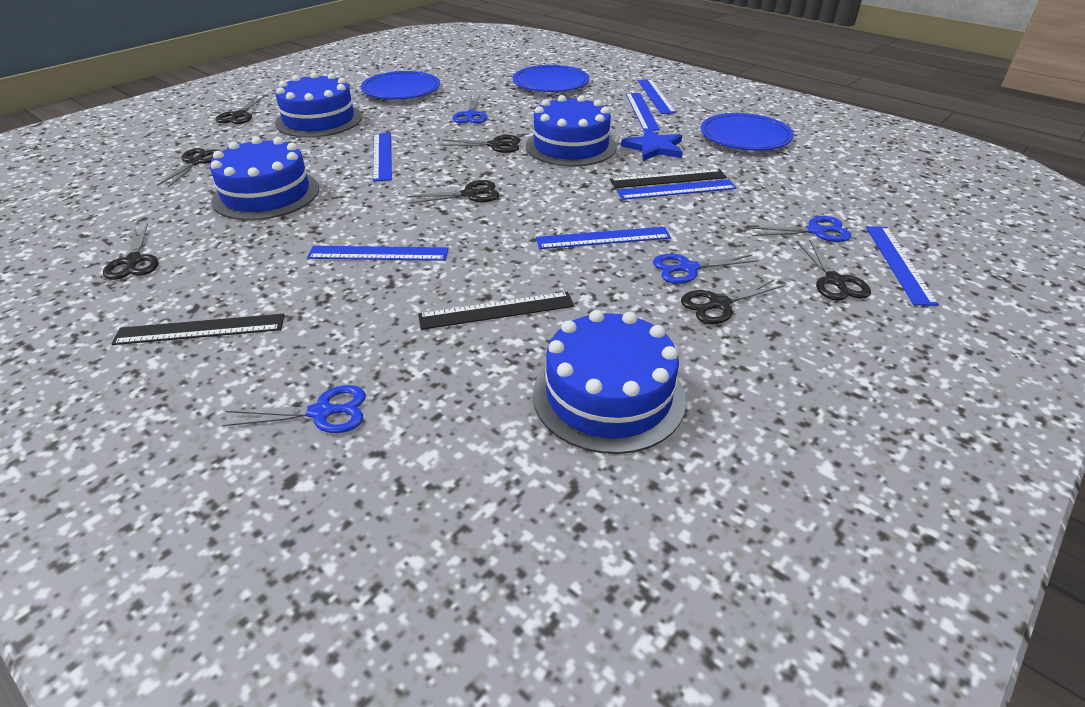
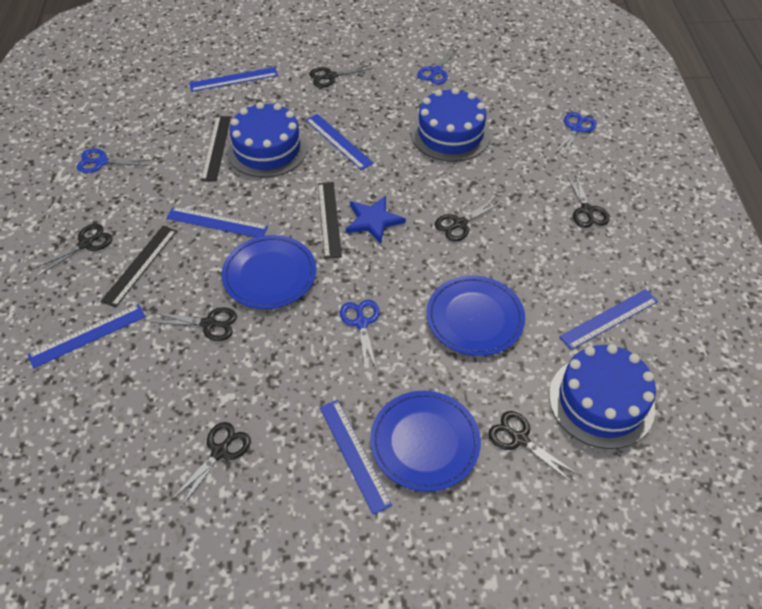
blue cake: [210,137,319,220] [275,72,362,137] [526,95,617,166] [533,310,686,454] = 4 -> [227,102,308,177] [411,88,490,162] [549,344,656,449] = 3
blue ruler: [307,246,449,261] [373,133,392,182] [536,227,671,249] [617,179,737,200] [626,93,660,131] [638,79,676,114] [866,226,939,306] = 7 -> [28,304,146,368] [166,207,268,237] [189,67,278,92] [306,114,374,170] [320,400,392,515] [559,289,658,350] = 6

